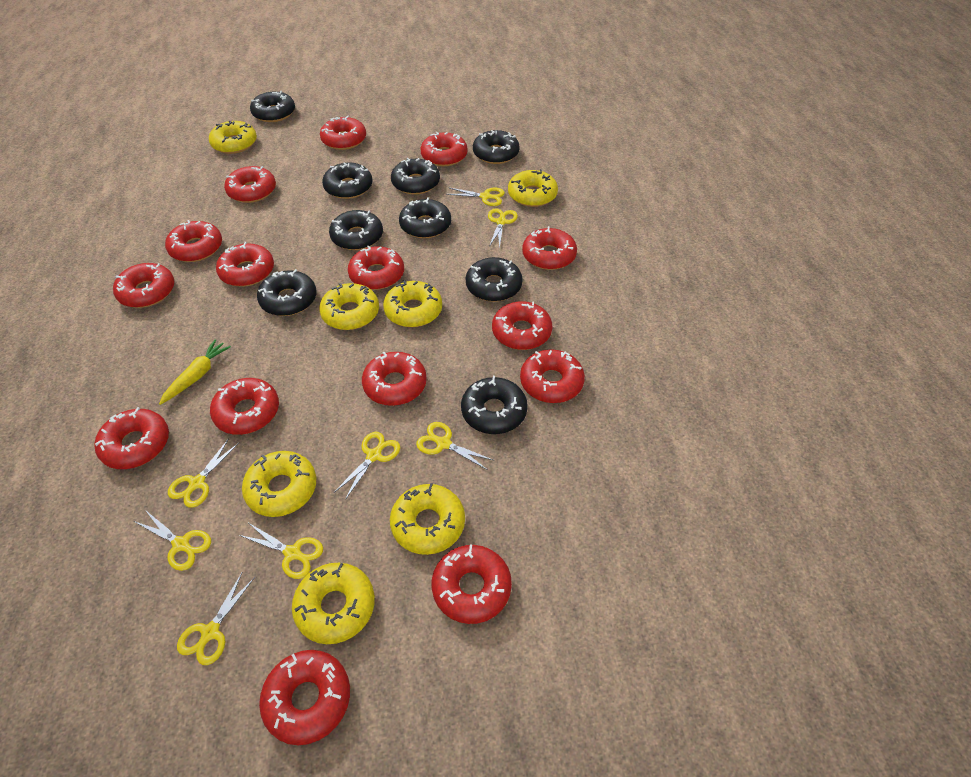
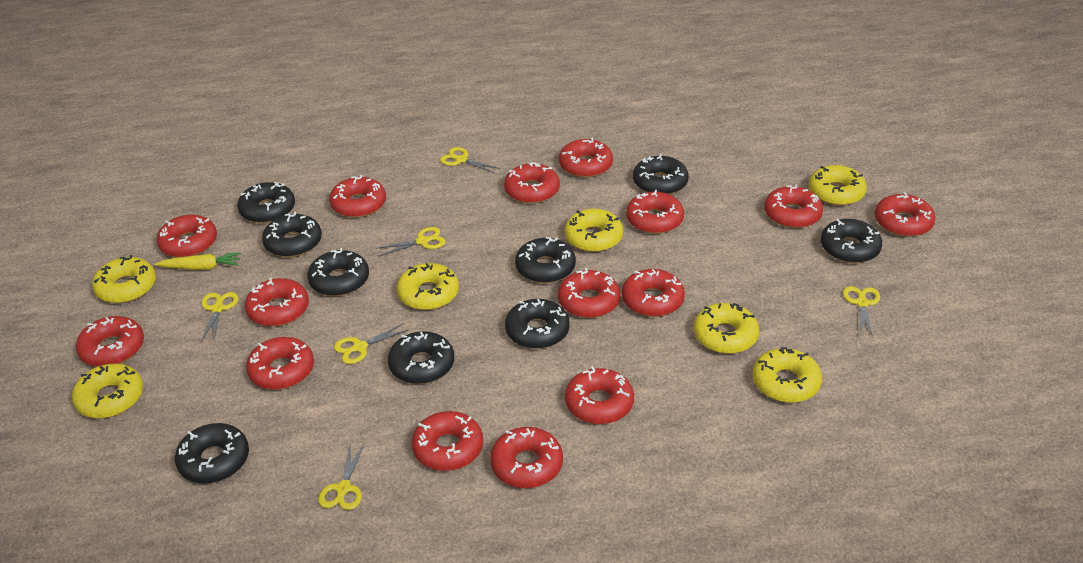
yellow scissors: [134,510,211,571] [168,438,239,508] [177,573,255,665] [239,523,323,579] [335,432,400,500] [416,422,495,470] [446,188,505,206] [488,208,518,248] = 8 -> [201,292,238,342] [318,444,364,510] [334,323,408,364] [376,227,446,256] [440,147,500,174] [843,286,880,337] = 6

